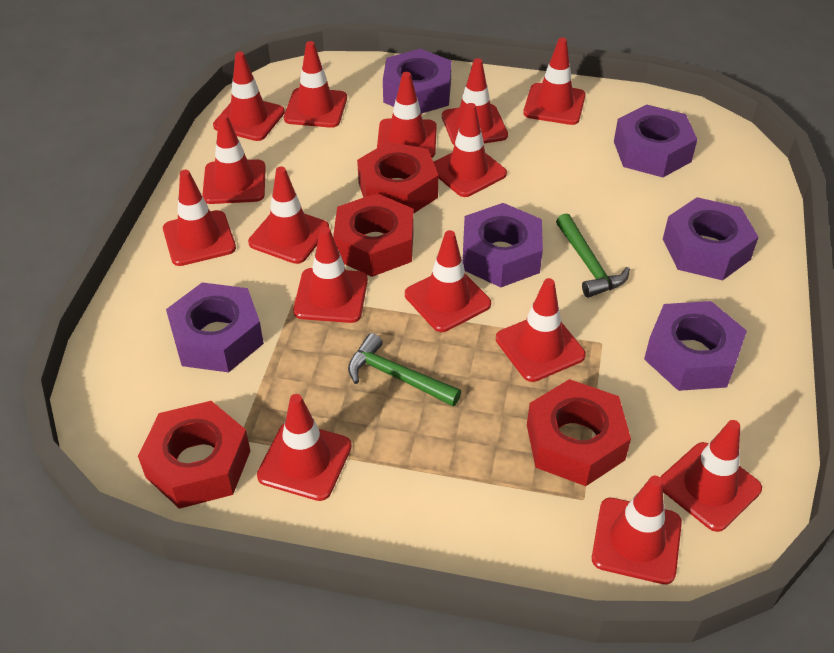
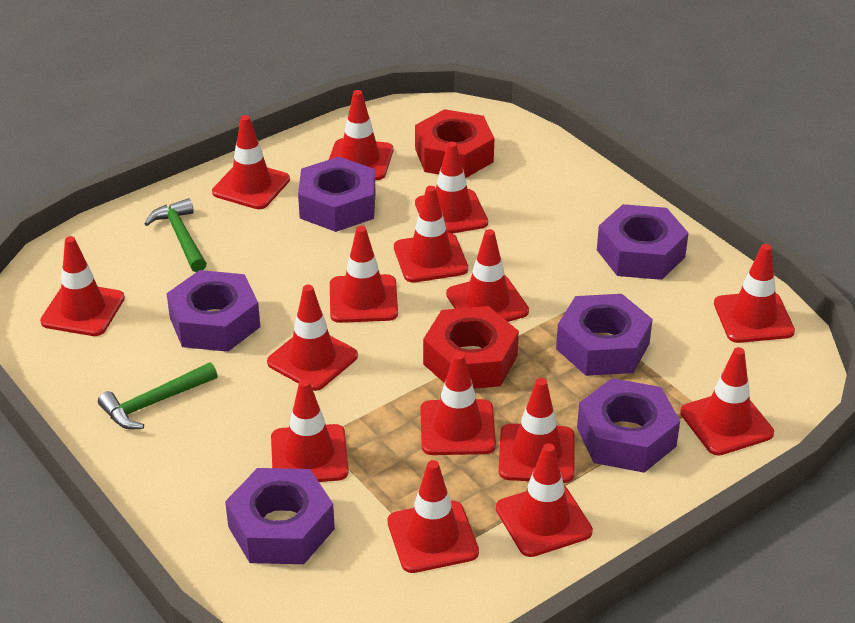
red nut: [138,401,250,509] [333,193,414,277] [357,142,438,213] [527,379,631,486] = 4 -> [415,109,494,178] [423,306,519,389] = 2

